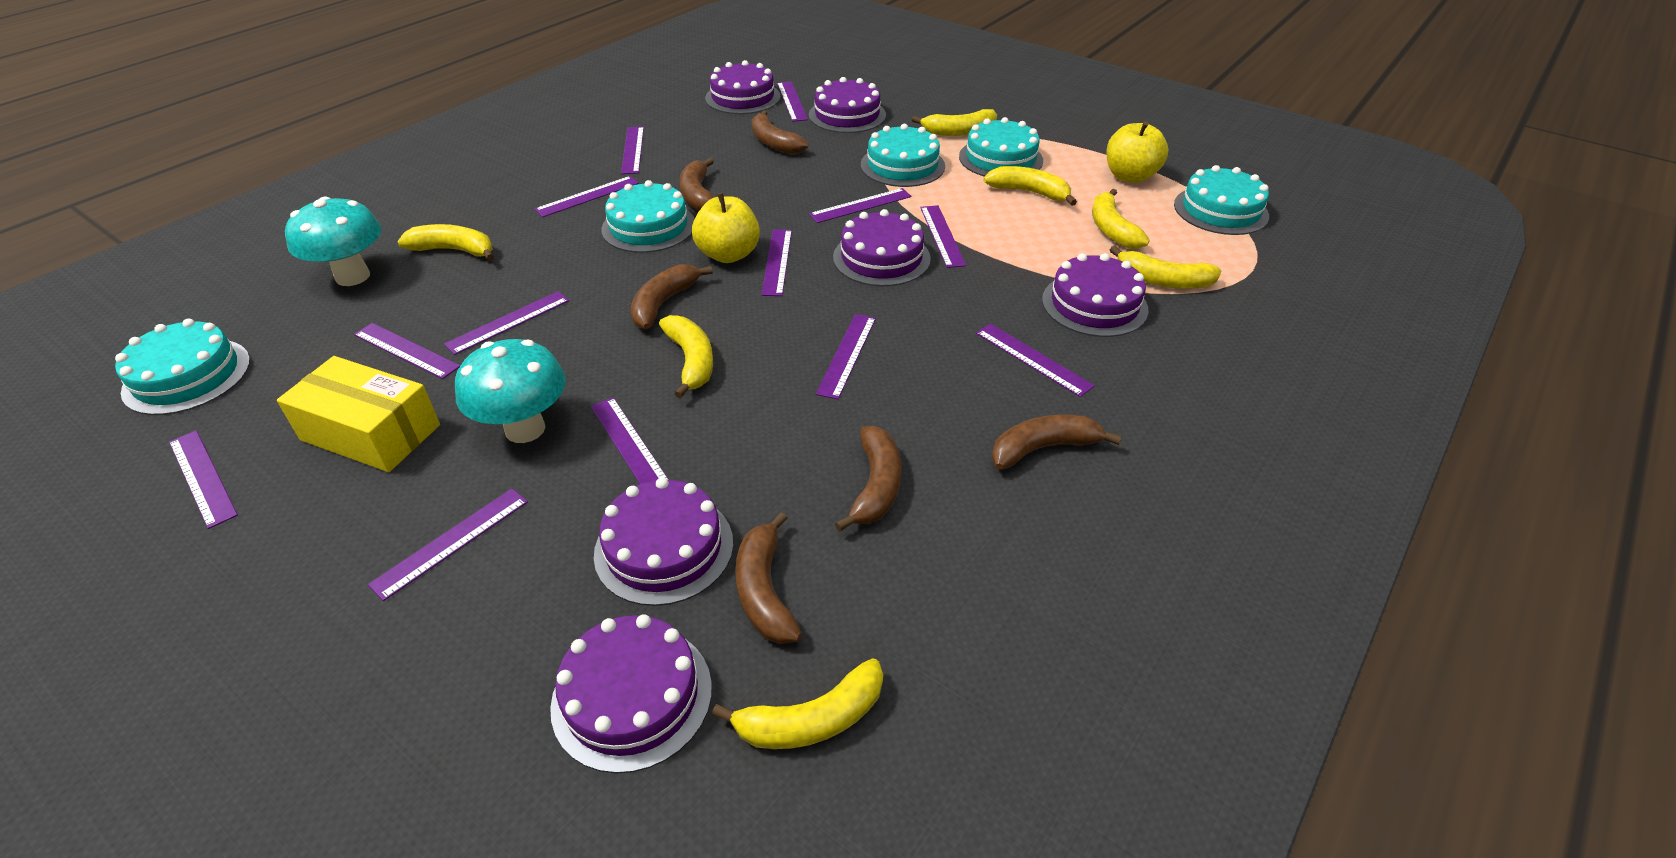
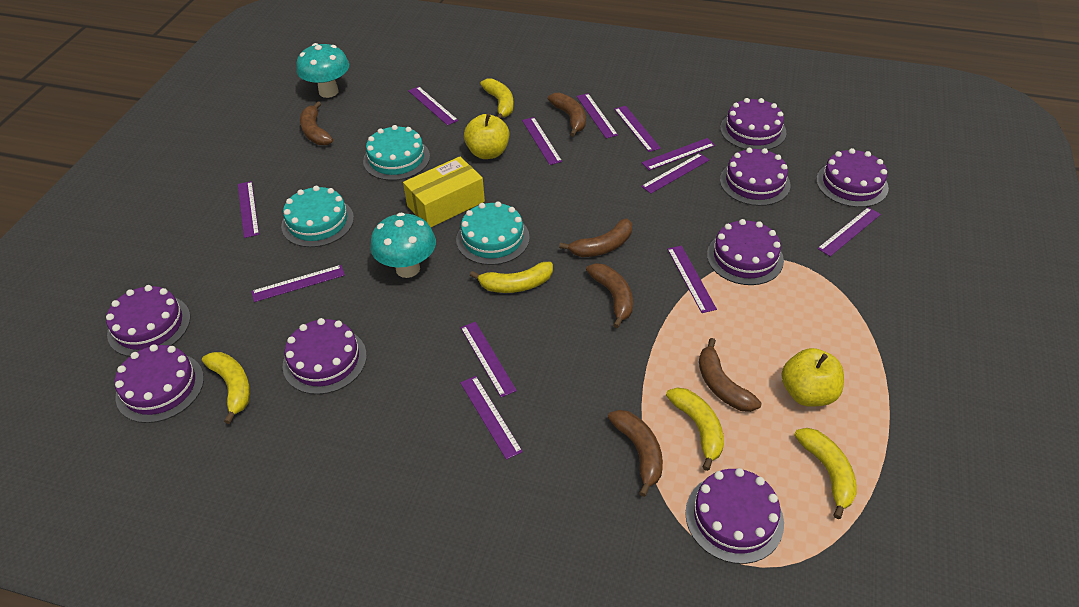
purple cake: [550,614,712,774] [594,477,733,606] [705,60,781,114] [809,77,886,133] [833,209,931,286] [1042,253,1149,337] = 6 -> [106,285,190,357] [115,344,204,423] [283,318,367,394] [685,468,784,564] [707,219,784,285] [720,98,787,150] [720,148,791,206] [816,148,889,207] = 8
purple ruler: [169,430,238,529] [354,323,460,379] [368,488,528,601] [444,291,569,355] [535,176,639,217] [591,397,669,484] [621,127,644,174] [761,229,792,296] [777,81,808,122] [809,188,912,223] [816,314,876,399] [920,205,966,268] [976,323,1095,397] = 13 -> [238,181,259,238] [251,265,345,302] [408,86,458,126] [460,376,523,460] [461,322,517,397] [522,117,562,165] [576,93,618,138] [614,106,661,152] [641,153,709,194] [642,138,715,171] [667,246,717,313] [817,207,881,256] = 12
turquoise cake: [115,319,250,415] [601,180,695,253] [861,124,945,187] [959,117,1043,177] [1174,165,1269,235] = 5 -> [281,186,354,247] [363,125,430,181] [456,202,530,265] = 3
yellow banana: [397,224,494,261] [659,315,713,399] [712,658,883,749] [912,109,997,136] [983,166,1077,206] [1092,189,1149,249] [1110,246,1221,289] = 7 -> [202,352,250,424] [470,262,553,293] [480,78,514,119] [666,387,724,471] [794,428,857,519] = 5

